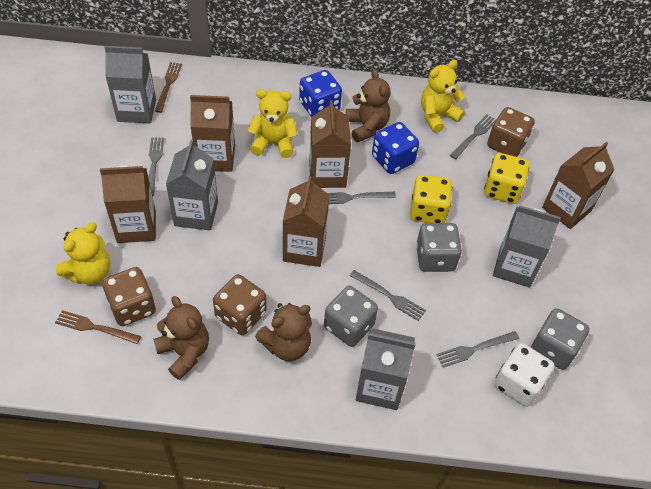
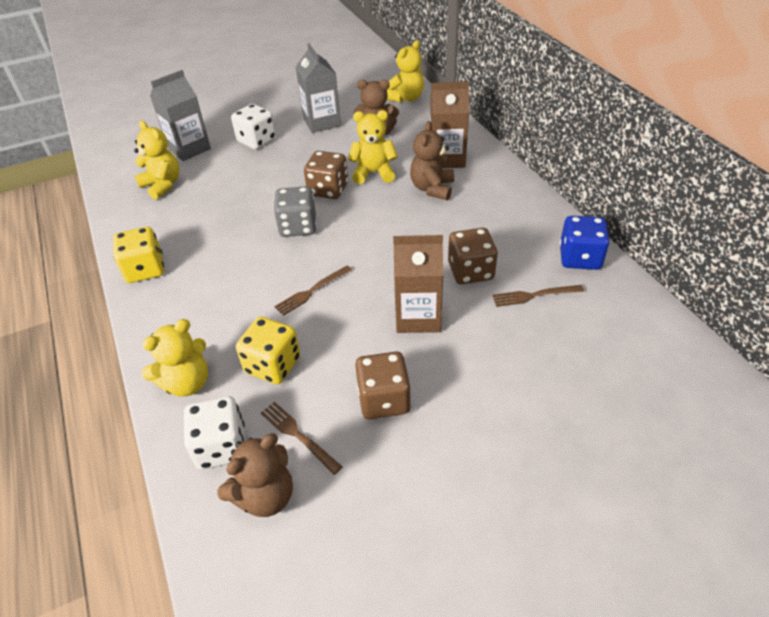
blue dice: [299,70,342,117] [372,122,419,174] = 2 -> [560,216,610,270] = 1
brown carton: [100,165,156,243] [190,95,235,172] [283,176,329,267] [309,100,351,188] [542,142,615,229] = 5 -> [393,235,443,333] [430,81,469,168] = 2
brown fork: [55,310,141,344] [155,62,182,113] = 2 -> [261,402,342,475] [274,266,352,316] [492,285,584,307] = 3
grey carton: [104,46,156,123] [166,139,218,231] [356,328,416,410] [493,205,561,288] = 4 -> [150,70,211,161] [295,43,341,133] = 2
grey dice: [324,286,378,347] [416,223,462,272] [531,308,590,370] = 3 -> [274,186,316,237] = 1
grey fork: [148,137,164,196] [328,192,396,204] [349,270,426,321] [436,331,519,367] [450,115,496,159] = 5 -> none = 0
white dice: [494,343,554,407] = 1 -> [184,396,245,470] [231,104,276,150] = 2
yellow teddy bear: [56,222,110,285] [248,89,298,158] [421,60,465,133] = 3 -> [134,120,179,200] [142,319,208,397] [348,110,398,184] [387,40,424,103] = 4

